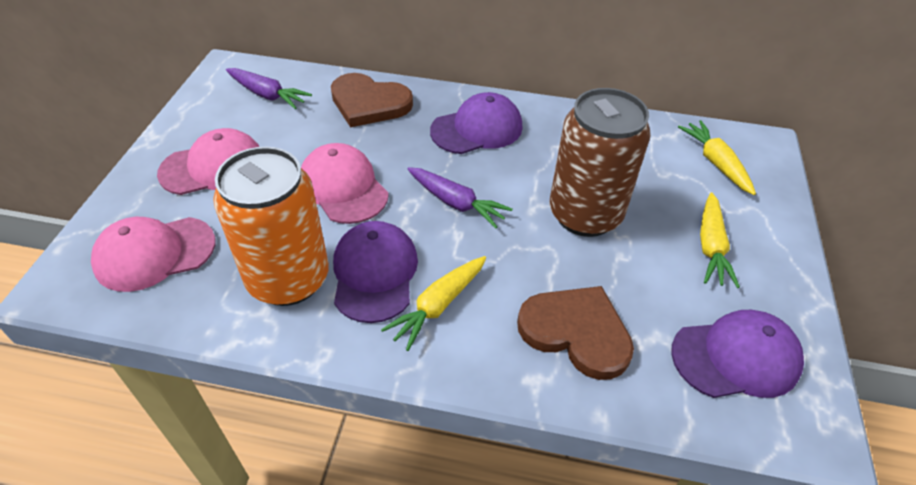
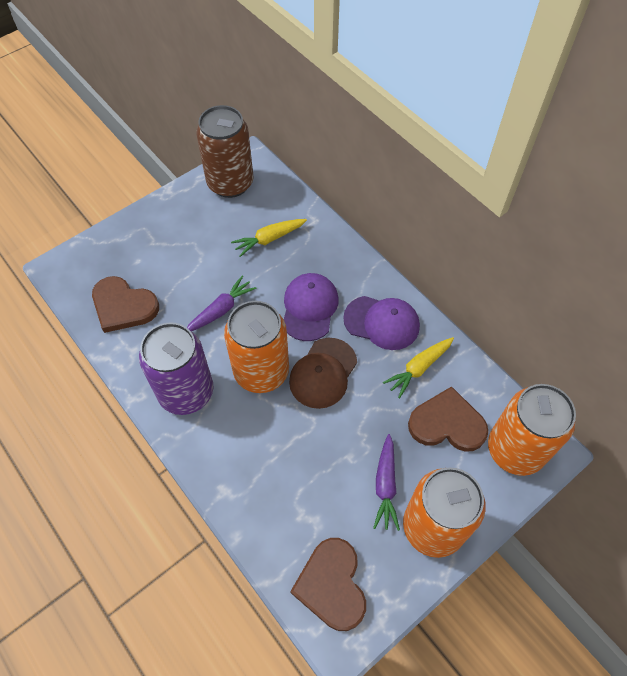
brown cap: none = 0 -> [289,338,357,409] = 1
brown heart: [331,73,413,127] [517,286,634,380] = 2 -> [92,276,159,333] [290,538,366,631] [408,386,489,452] = 3
orange can: [213,147,329,306] = 1 -> [224,301,289,393] [403,467,486,558] [488,384,576,476] = 3
pink cap: [91,217,216,292] [157,128,259,195] [301,143,389,224] = 3 -> none = 0
purple can: none = 0 -> [139,322,213,415] = 1
purple cap: [333,221,418,323] [430,92,522,154] [671,310,804,398] = 3 -> [284,273,339,341] [343,296,420,350] = 2
yellow carrot: [381,256,486,351] [678,120,756,195] [700,192,740,288] = 3 -> [231,219,307,257] [383,337,454,398] = 2

